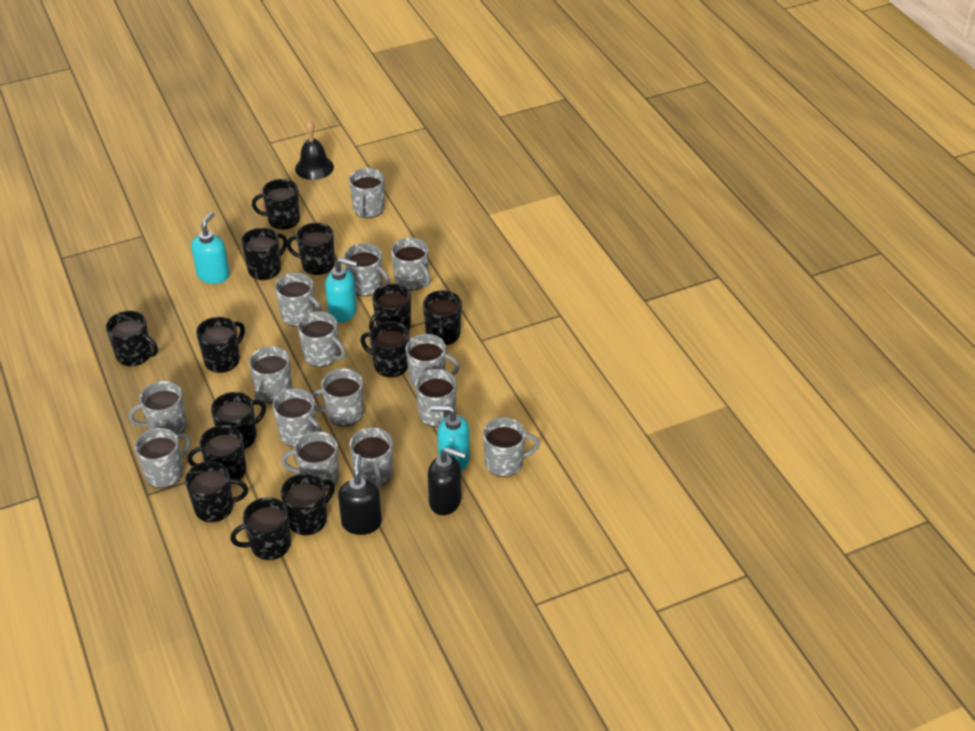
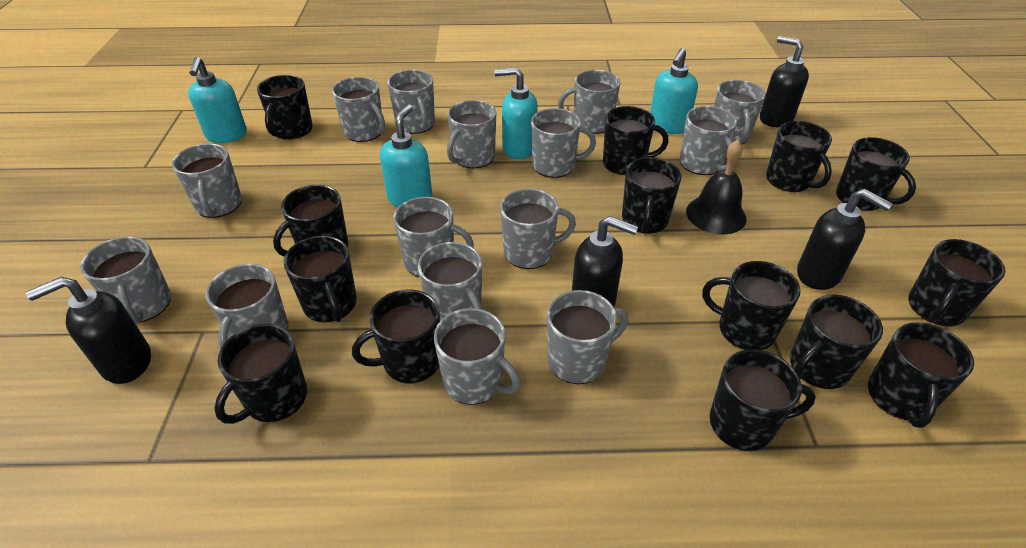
black mug: [106,311,158,367] [185,461,248,522] [187,425,246,480] [196,317,245,373] [211,392,266,449] [230,497,291,560] [241,228,287,280] [252,179,300,230] [280,474,335,536] [286,223,335,275] [360,321,410,378] [369,283,411,332] [423,290,462,345] = 13 -> [215,324,307,424] [257,75,313,140] [273,185,348,257] [283,236,357,323] [352,289,440,383] [603,106,669,175] [622,157,682,234] [702,261,801,350] [710,349,816,451] [766,121,832,192] [790,294,883,389] [836,137,916,211] [868,322,974,428] [908,239,1005,327] = 14
black soap dispenser: [338,454,382,535] [428,447,466,515] = 2 -> [26,277,151,384] [572,216,638,307] [760,36,809,127] [797,189,893,290] = 4
turquoise soap dispenser: [191,212,230,284] [325,257,357,323] [431,405,470,471] = 3 -> [188,57,247,143] [380,105,433,207] [495,67,538,159] [650,48,698,134] = 4

